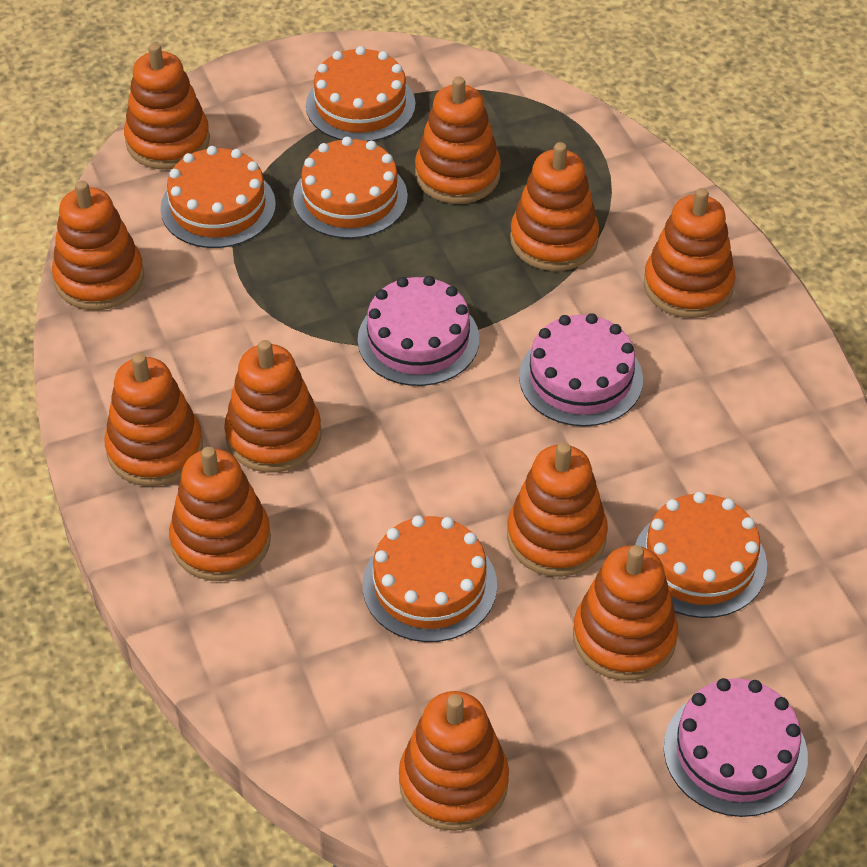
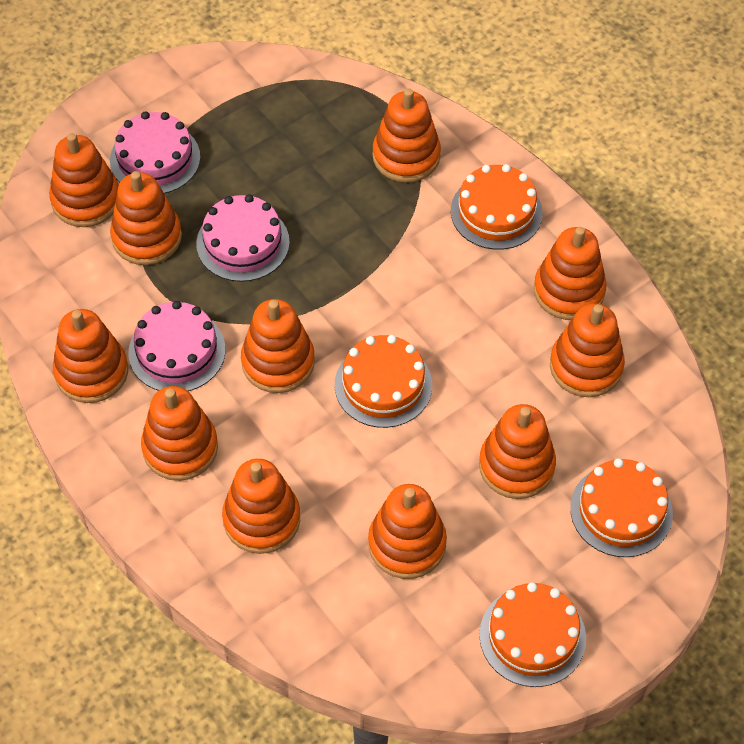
orange cake: [160,146,276,248] [293,137,408,239] [306,46,415,141] [363,515,497,642] [635,492,767,618] = 5 -> [335,335,432,428] [451,164,543,250] [479,582,586,687] [570,458,673,557] = 4

